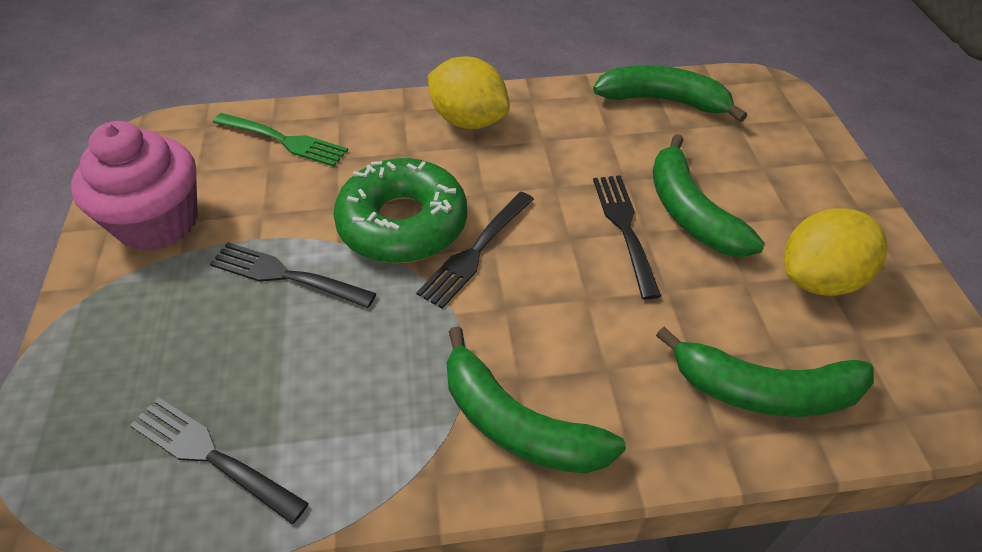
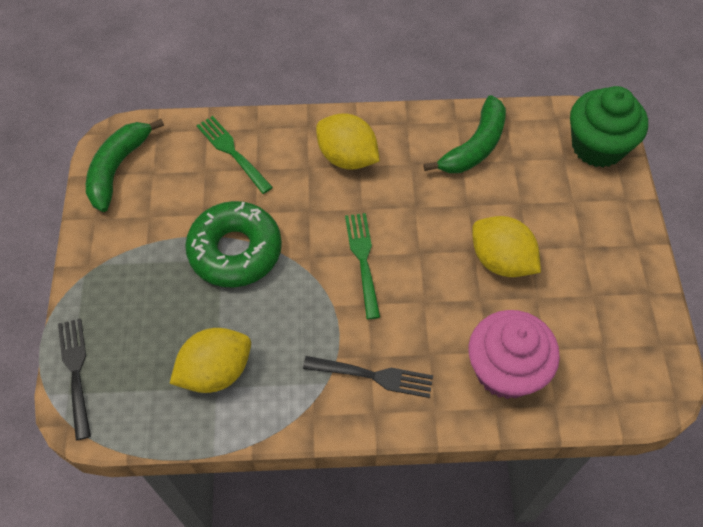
black fork: [130,397,309,524] [210,242,376,308] [416,192,534,309] [593,175,661,300] = 4 -> [58,318,91,440] [303,356,433,398] = 2
green banana: [446,326,626,474] [593,65,747,122] [653,134,765,257] [656,327,874,417] = 4 -> [86,119,164,212] [423,95,506,173] = 2
green cupcake: none = 0 -> [570,86,648,168] = 1
green fork: [213,113,348,167] = 1 -> [196,116,273,194] [345,213,380,319] = 2
yellow lemon: [428,56,510,129] [784,208,887,296] = 2 -> [170,328,251,393] [316,113,380,170] [472,216,541,277] = 3

